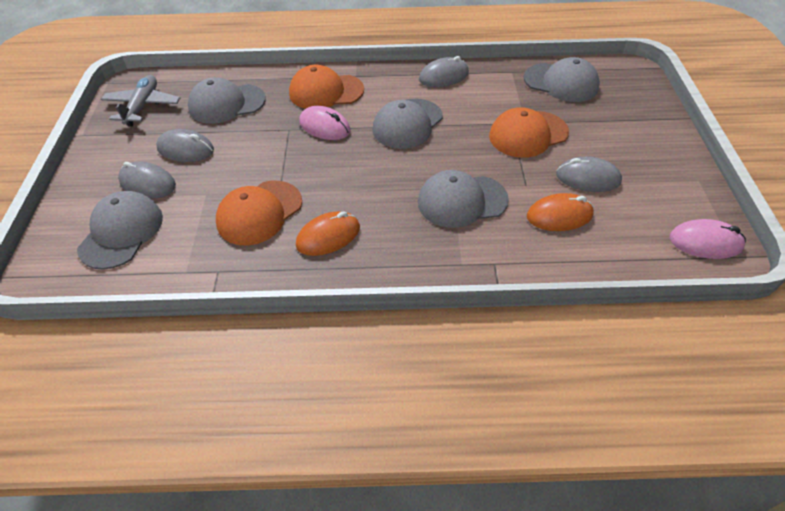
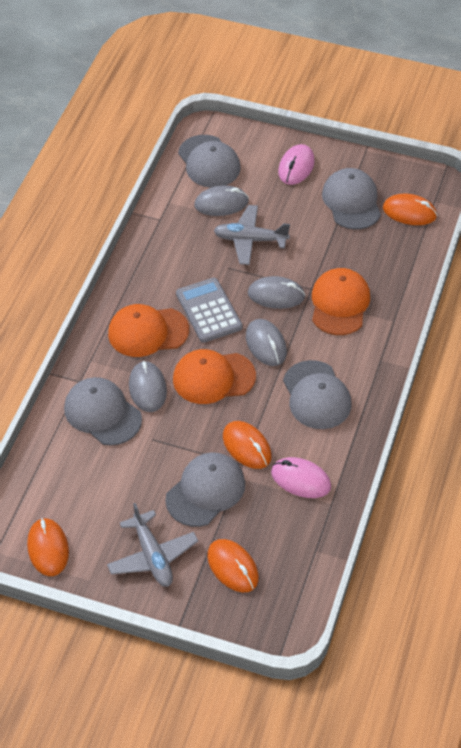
grey calculator: none = 0 -> [176,278,243,343] = 1
grey plane: [101,75,180,127] = 1 -> [107,503,198,587] [213,205,290,265] = 2
orange mouse: [296,211,360,256] [527,193,594,231] = 2 -> [27,518,69,576] [207,539,259,592] [223,421,271,469] [383,193,437,225] = 4

